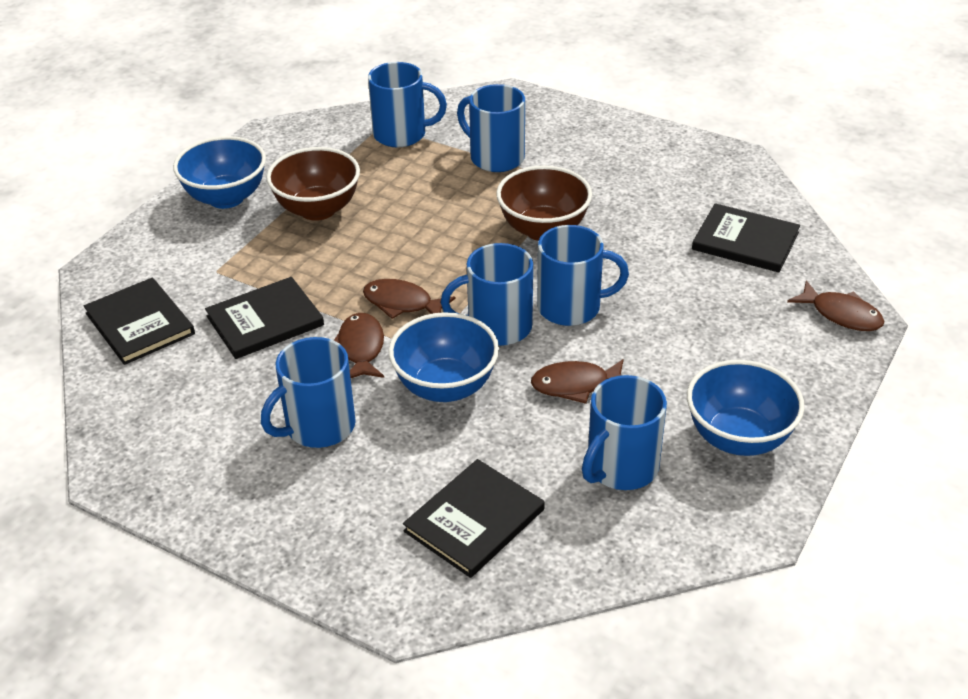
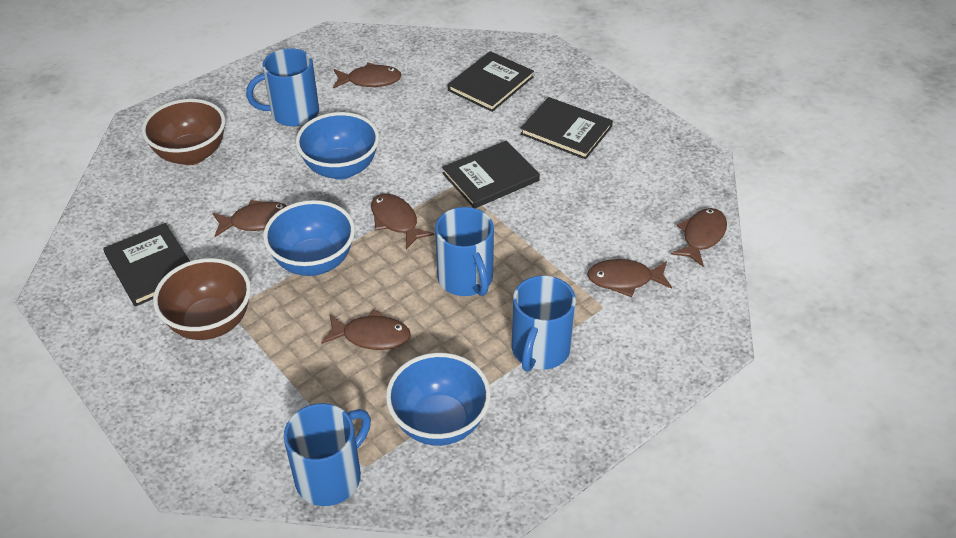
blue mug: [261,337,356,448] [368,62,447,147] [441,243,533,346] [457,84,525,172] [537,225,629,326] [582,375,667,490] = 6 -> [246,48,319,126] [284,403,371,506] [435,207,494,296] [512,275,576,372] = 4
brown fish: [334,313,384,378] [363,279,456,319] [531,359,624,404] [787,280,885,331] = 4 -> [213,200,287,237] [321,310,411,350] [333,63,401,88] [371,194,434,249] [587,259,672,297] [671,208,727,266] = 6

